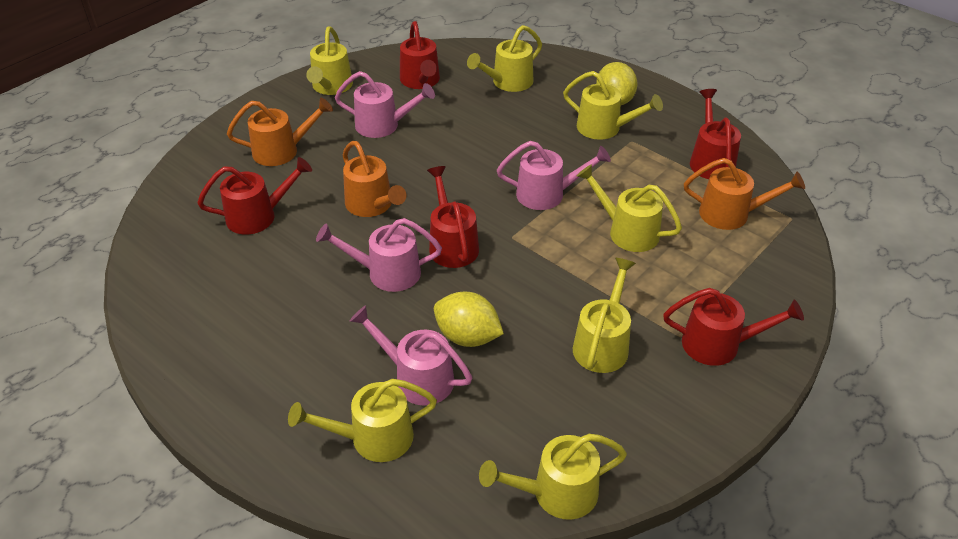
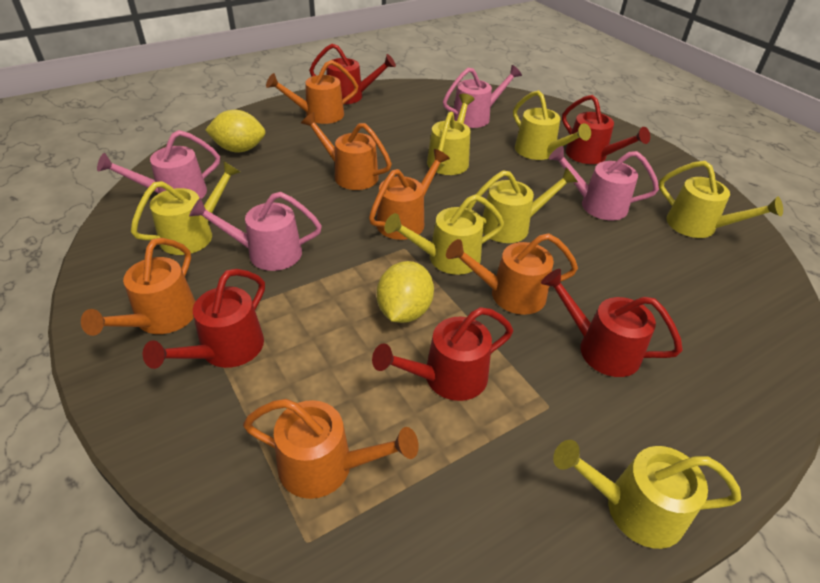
orange watering can: [227,98,333,166] [343,141,406,217] [684,158,805,230] = 3 -> [81,238,196,336] [243,399,419,499] [266,60,358,124] [301,112,392,190] [369,149,450,240] [446,233,578,315] = 6

